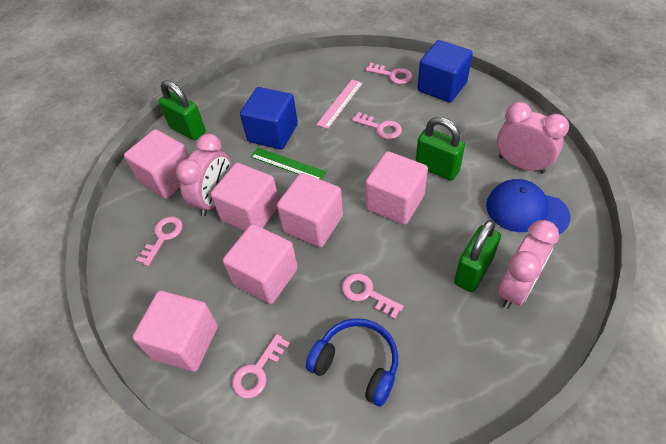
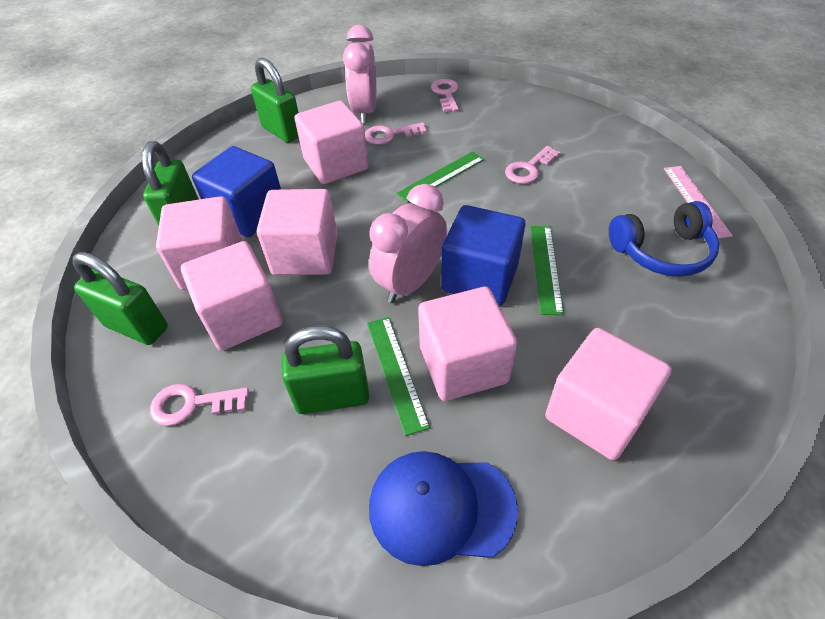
green padlock: [158,80,206,140] [416,117,465,181] [454,220,501,292] = 3 -> [73,252,168,345] [142,141,199,226] [251,58,299,143] [282,325,369,414] = 4
green ruler: [251,148,327,180] = 1 -> [367,317,430,436] [396,151,484,203] [530,226,564,315] = 3
pink clock: [176,133,231,216] [497,102,569,173] [498,220,559,309] = 3 -> [343,25,377,124] [369,184,447,303] = 2
pink key: [136,216,183,266] [232,334,290,398] [342,273,404,319] [352,112,402,139] [365,63,412,84] = 5 -> [150,384,249,426] [365,122,427,145] [431,79,459,112] [505,146,560,184] = 4

